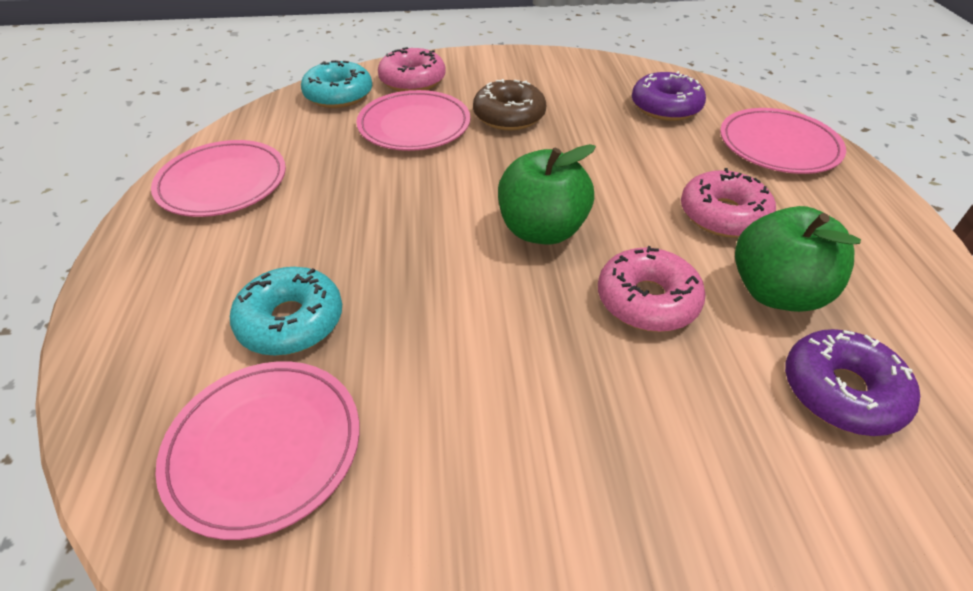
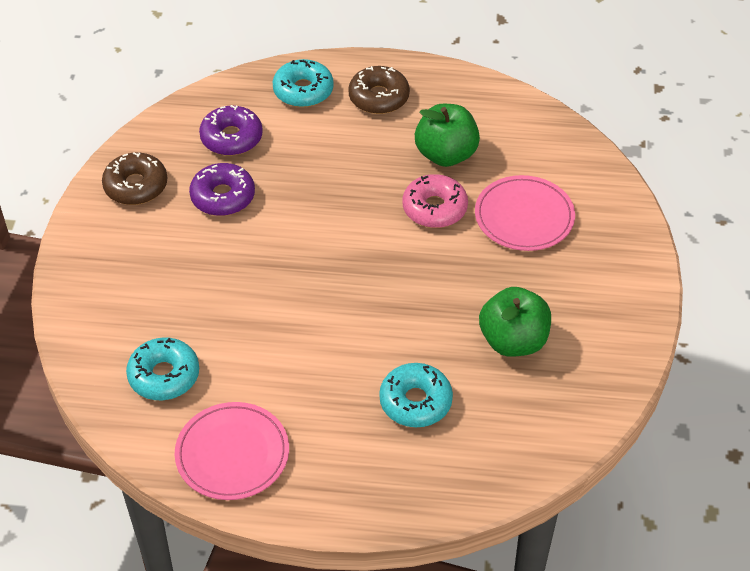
brown donut: [473,79,546,130] = 1 -> [102,152,167,205] [348,66,410,114] = 2
pink donut: [378,47,446,92] [598,246,706,332] [681,168,776,238] = 3 -> [402,174,468,228] = 1
pink plate: [151,140,286,217] [155,361,360,540] [356,90,470,151] [720,108,846,174] = 4 -> [175,402,289,500] [475,175,575,251] = 2
turquoise donut: [230,267,342,356] [301,60,372,108] = 2 -> [126,337,199,400] [273,59,334,107] [379,363,453,427] = 3

